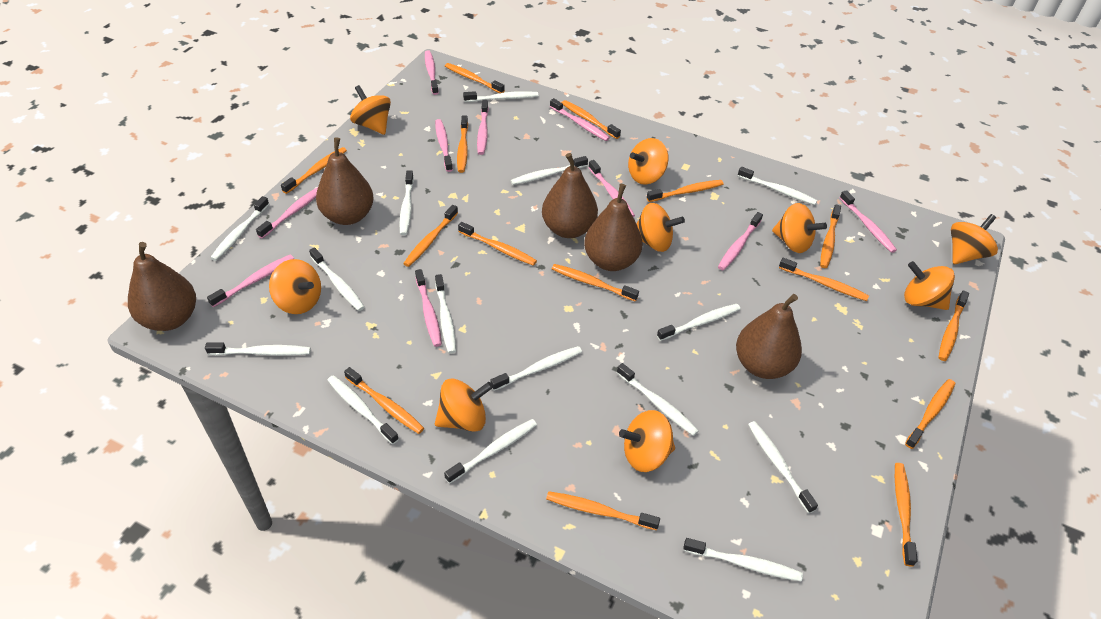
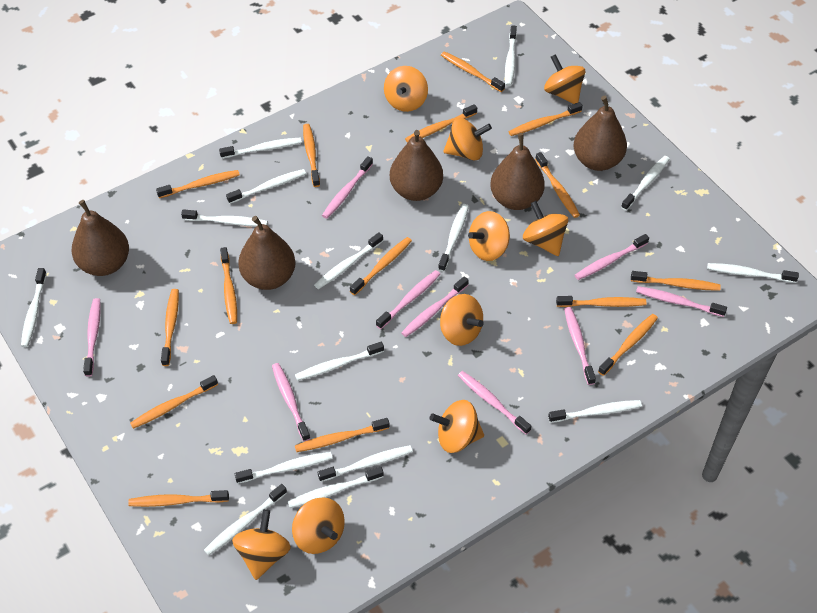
pink toothbrush: [207,254,294,307] [256,187,318,238] [415,269,442,347] [425,50,439,95] [435,119,453,172] [477,100,489,155] [550,98,610,141] [588,160,635,217] [718,212,763,271] [840,190,897,253] = 10 -> [83,298,101,377] [272,363,310,442] [322,156,373,219] [376,270,440,329] [401,276,469,337] [458,371,531,434] [564,307,596,385] [575,234,649,280] [636,286,727,317] = 9

